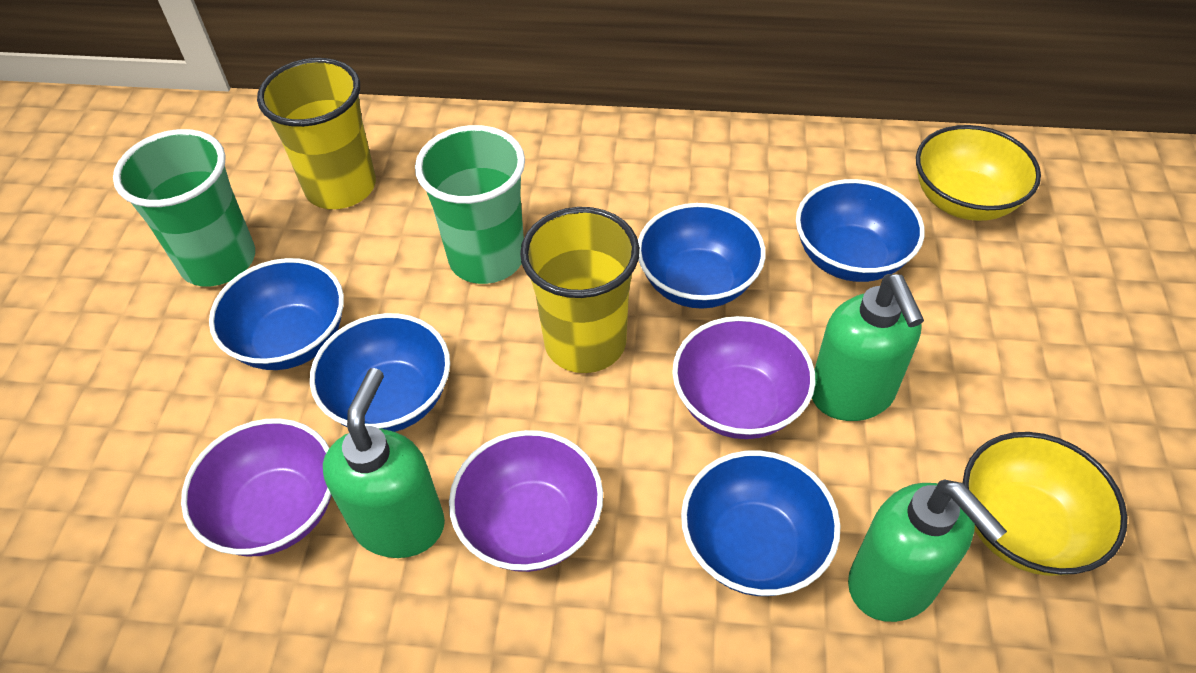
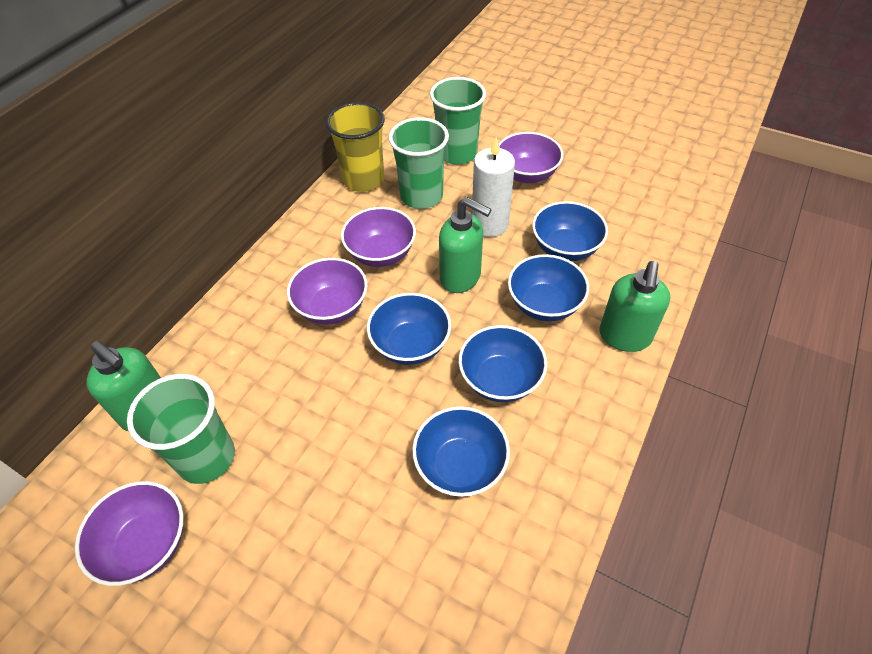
green cup: [113,129,255,287] [415,125,525,284] = 2 -> [127,374,235,484] [388,117,449,209] [430,77,486,165] = 3
purple bowl: [181,418,331,556] [449,430,603,572] [672,316,816,439] = 3 -> [75,481,183,586] [287,258,368,325] [341,207,416,267] [499,132,563,183] = 4
white candle: none = 0 -> [472,137,515,237] = 1
yellow bowl: [916,125,1041,221] [963,432,1127,576] = 2 -> none = 0
yellow cup: [257,58,376,209] [520,207,640,373] = 2 -> [326,102,385,192] = 1

